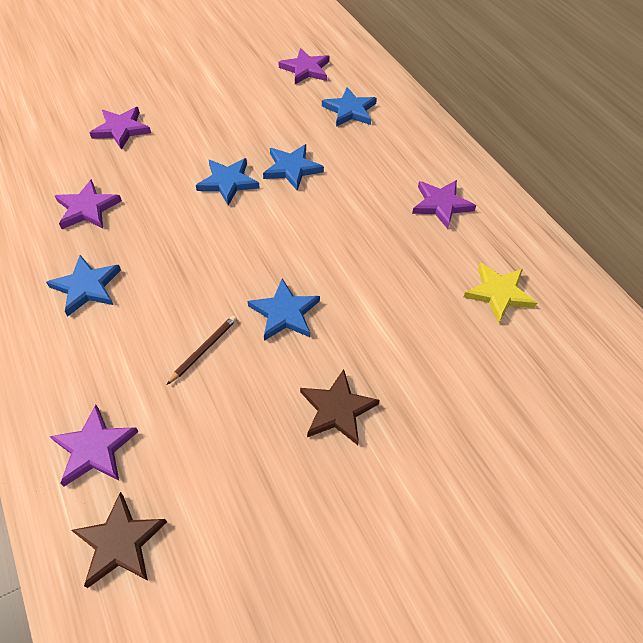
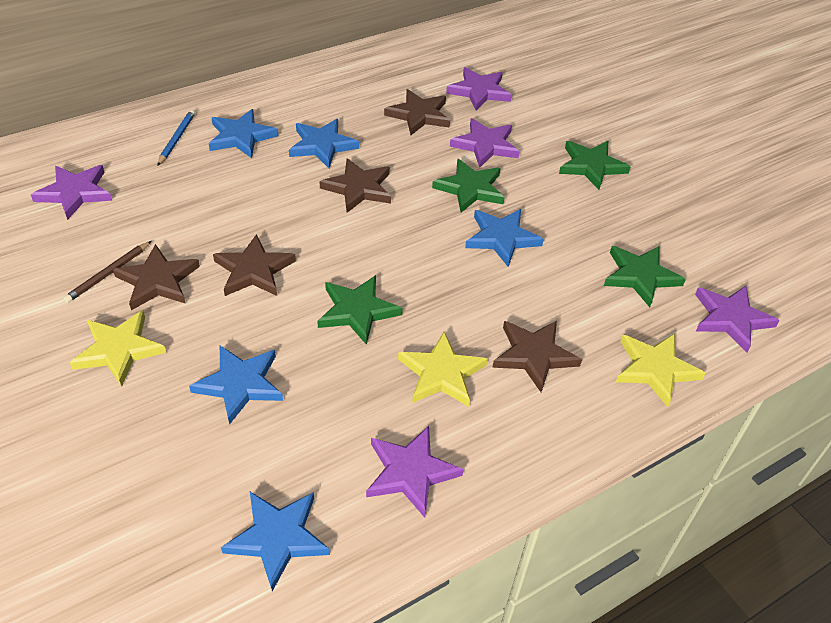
blue pencil: none = 0 -> [157,109,195,166] = 1
brown star: [71,492,167,588] [300,369,380,445] = 2 -> [113,244,200,310] [213,234,296,296] [319,158,391,213] [384,89,450,135] [492,321,582,392] = 5
green star: none = 0 -> [317,275,402,345] [432,159,505,212] [559,141,631,190] [604,246,686,307] = 4
yellow star: [464,263,537,323] = 1 -> [70,311,166,387] [398,332,488,407] [616,333,706,407] = 3

